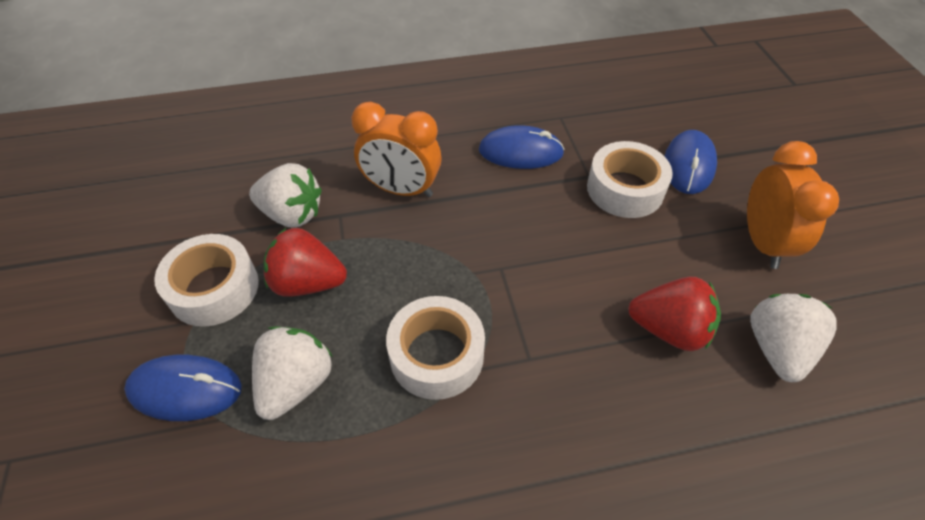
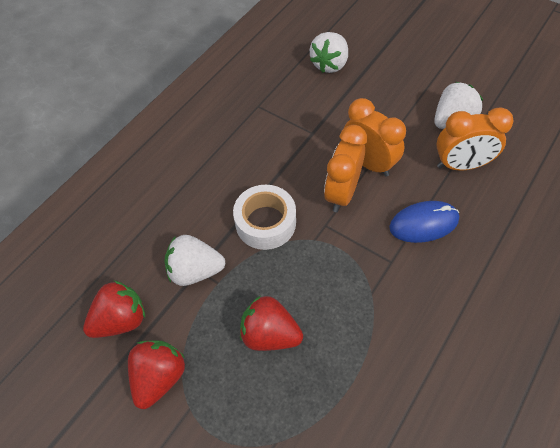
blue mouse: [124,355,242,421] [479,125,565,169] [665,130,717,194] = 3 -> [389,201,459,243] = 1
orange clock: [351,102,442,197] [747,141,839,269] = 2 -> [324,125,367,212] [344,98,406,176] [436,107,514,171] = 3
red strawberry: [264,228,347,297] [628,277,721,351] = 2 -> [83,280,145,338] [128,340,185,409] [240,296,303,351] = 3
white tape: [154,234,259,327] [386,296,485,400] [587,141,673,218] = 3 -> [233,185,296,250] = 1

